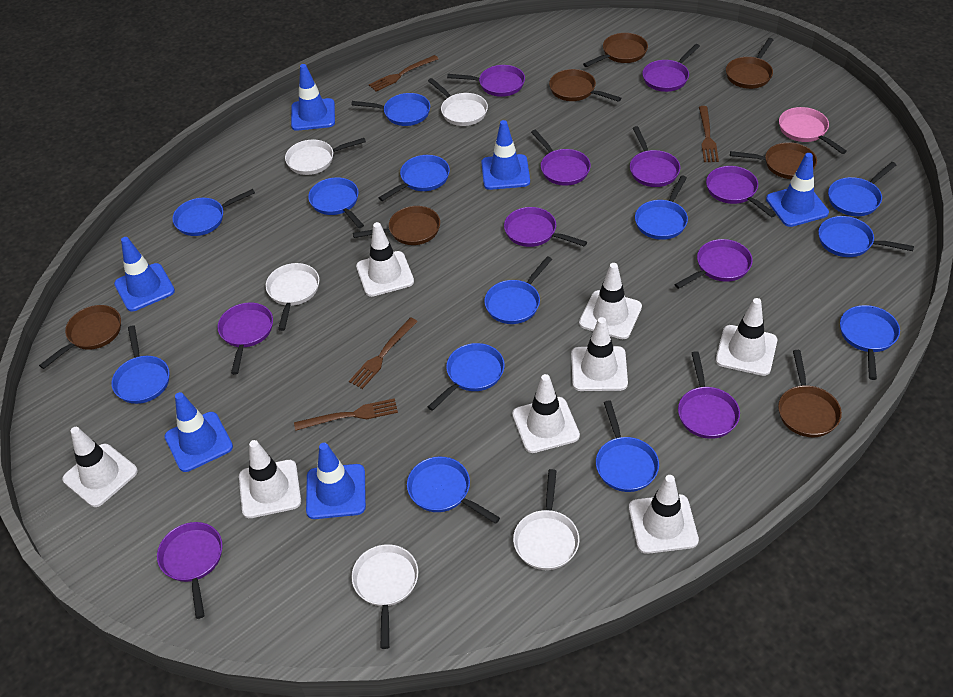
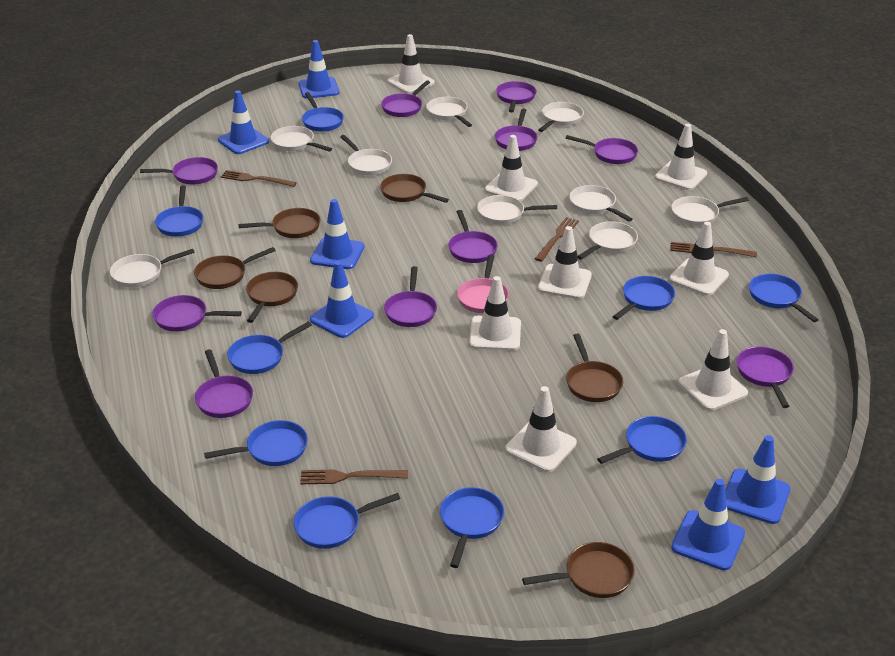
blue pan: [111,325,170,404] [172,189,255,236] [308,177,364,228] [351,93,430,126] [379,155,450,201] [407,457,500,524] [428,343,505,411] [484,256,552,324] [596,401,659,492] [635,175,688,240] [818,216,914,257] [828,162,896,216] [840,305,900,380] = 13 -> [155,186,203,237] [204,420,308,466] [227,321,312,374] [294,493,401,549] [302,92,344,132] [440,487,504,568] [597,416,687,464] [613,276,675,320] [749,274,819,322] = 9
brown pan: [39,305,121,369] [353,206,440,245] [549,69,621,102] [583,33,648,67] [726,38,773,89] [730,142,817,179] [778,350,842,437] = 7 -> [194,247,276,289] [238,208,320,238] [246,272,298,323] [380,174,449,203] [522,542,635,598] [566,333,623,402] = 6
white pan: [266,263,319,331] [285,138,366,175] [351,544,418,649] [428,78,488,126] [513,469,580,570] = 5 -> [110,249,195,288] [270,126,332,151] [340,135,392,176] [426,97,472,127] [477,195,557,225] [538,102,584,132] [569,185,633,222] [577,221,638,260] [671,196,749,226] = 9

